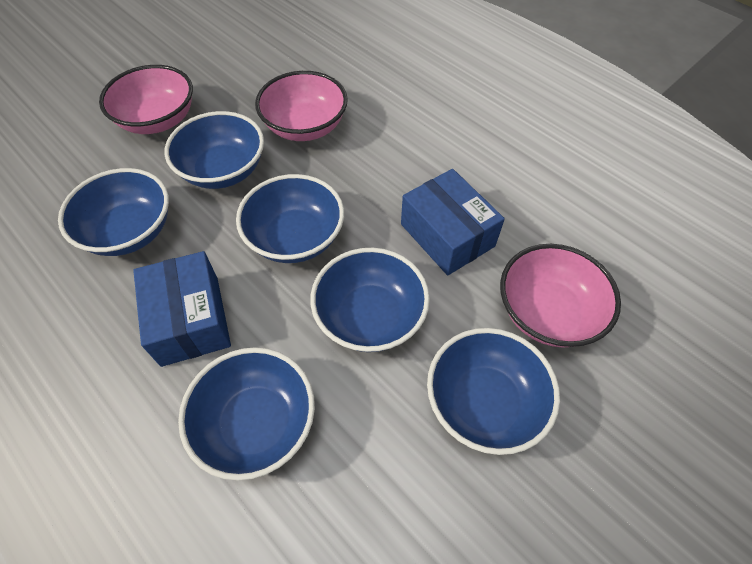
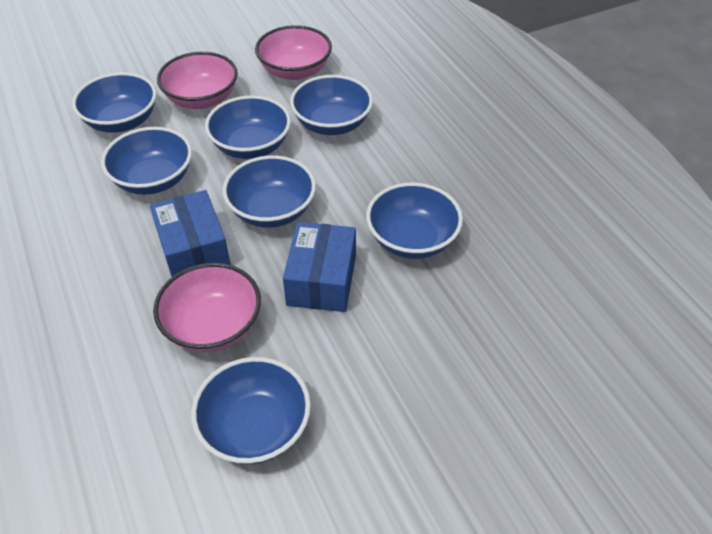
blue bowl: [58,168,169,256] [164,111,264,189] [178,347,315,480] [236,174,344,263] [310,248,430,352] [427,328,560,455] = 6 -> [72,72,156,133] [101,127,192,195] [191,357,311,464] [205,95,291,159] [223,155,316,228] [290,75,373,135] [366,183,463,259] = 7

